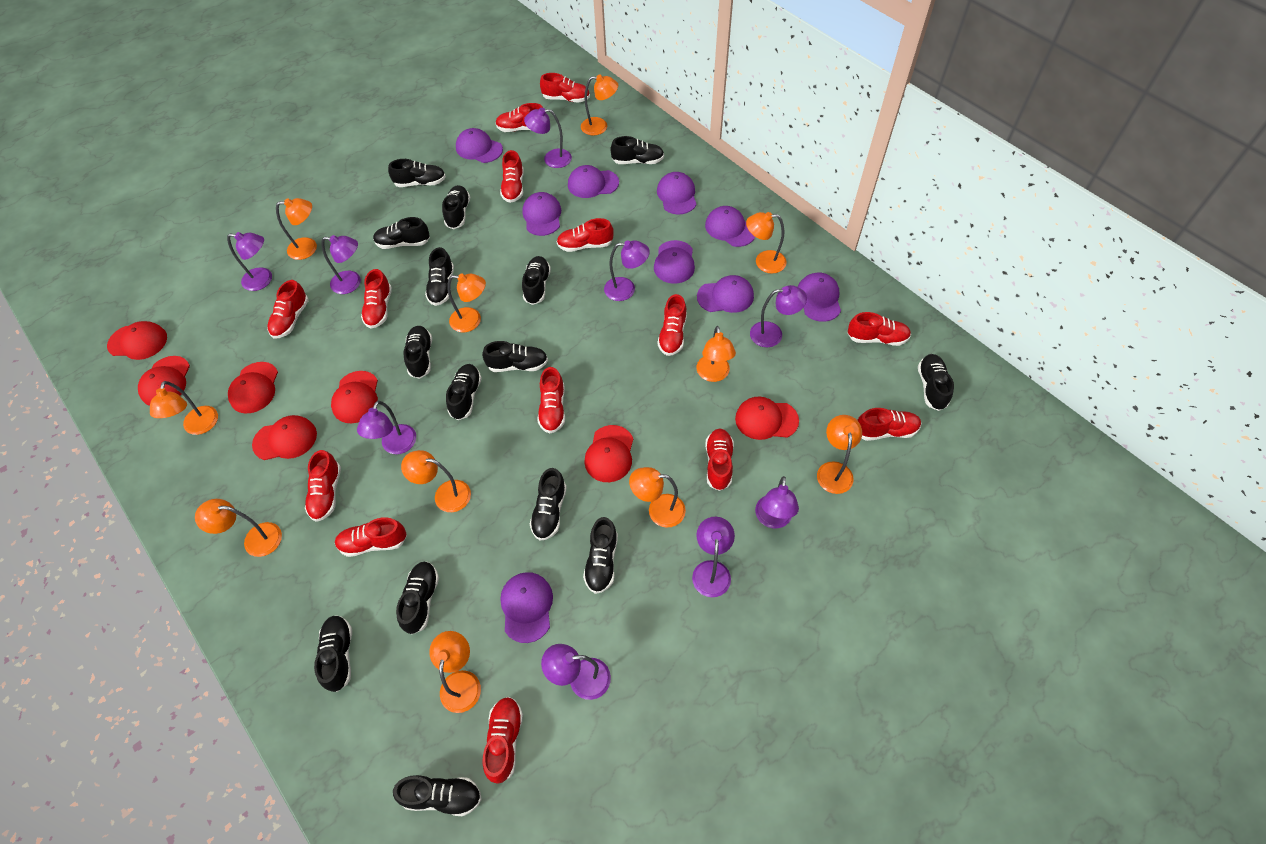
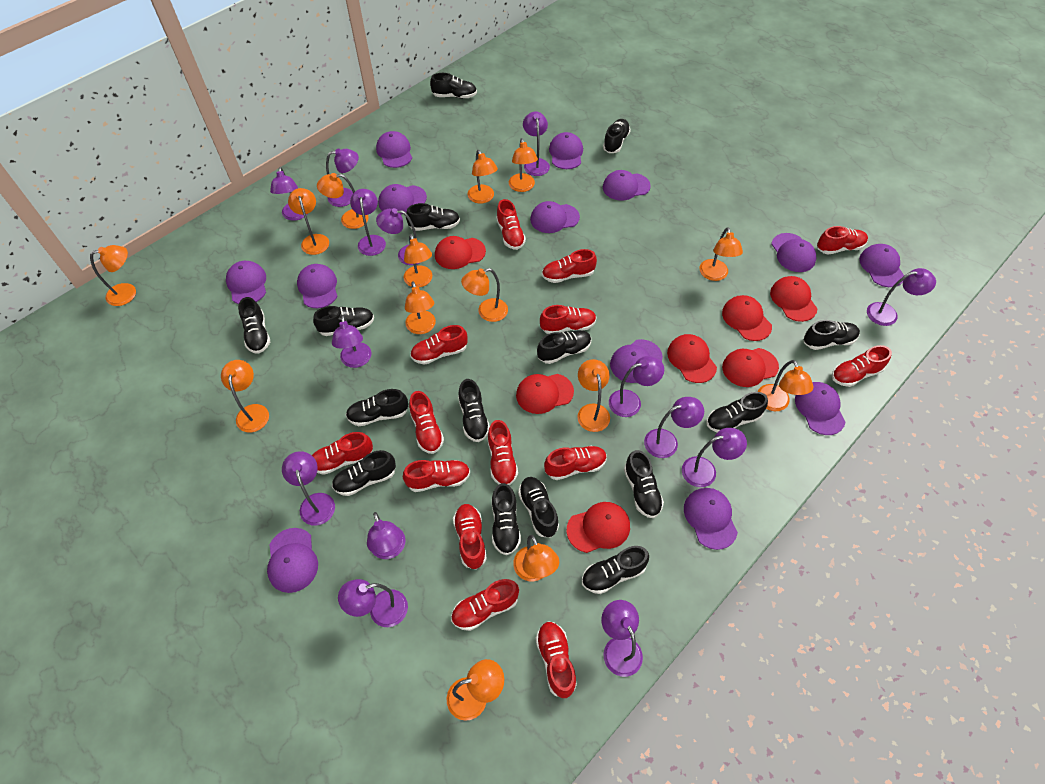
orange lamp: [150,381,218,435] [195,499,282,557] [276,198,317,260] [401,450,471,512] [429,631,481,713] [448,273,486,332] [581,74,618,136] [629,467,686,528] [696,326,736,382] [746,212,786,273] [817,415,862,494] = 11 -> [90,245,136,306] [221,360,269,432] [288,188,329,255] [317,173,369,229] [404,234,432,288] [405,281,436,334] [447,659,504,721] [461,268,508,322] [468,150,498,204] [509,138,538,192] [513,535,559,581] [577,359,610,432] [699,227,743,281] [758,360,813,411] = 14
purple cap: [456,128,503,163] [500,572,553,643] [522,192,561,236] [568,165,619,198] [654,240,695,284] [657,172,696,214] [697,275,754,313] [705,206,755,247] [798,273,841,322] = 9 -> [226,261,266,304] [267,528,318,593] [297,264,337,308] [376,131,412,168] [378,184,427,214] [530,201,580,233] [549,132,583,169] [603,170,651,201] [610,339,663,383] [684,488,738,550] [771,233,817,272] [795,382,845,435] [859,244,904,287] = 13
purple lamp: [227,232,272,291] [321,235,361,294] [357,401,416,454] [524,108,572,168] [541,644,611,700] [604,240,650,301] [692,517,735,597] [750,285,807,347] [755,476,799,528] = 9 -> [270,167,307,221] [282,451,335,526] [326,148,359,207] [332,315,371,368] [338,579,408,627] [350,189,386,256] [367,512,406,559] [376,208,421,265] [523,111,550,176] [601,600,643,677] [609,356,664,417] [644,397,704,458] [682,428,747,487] [867,268,936,326] = 14

